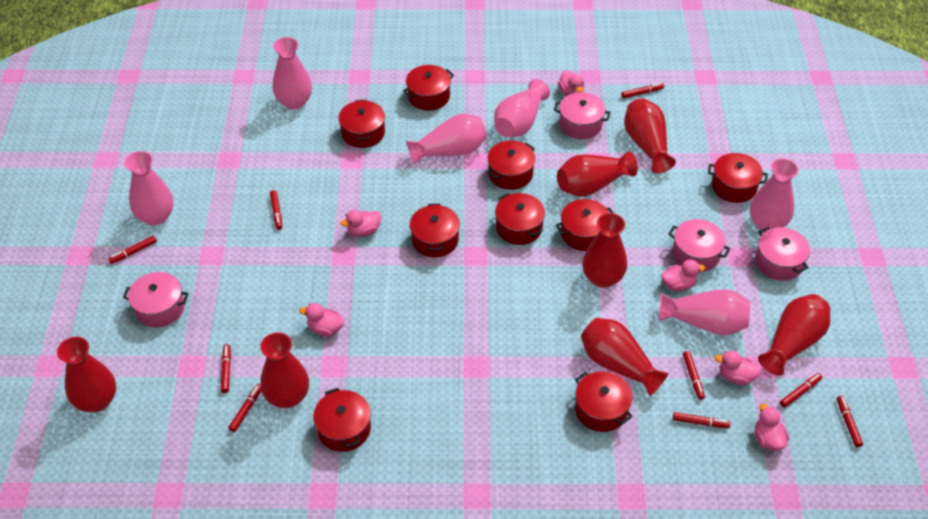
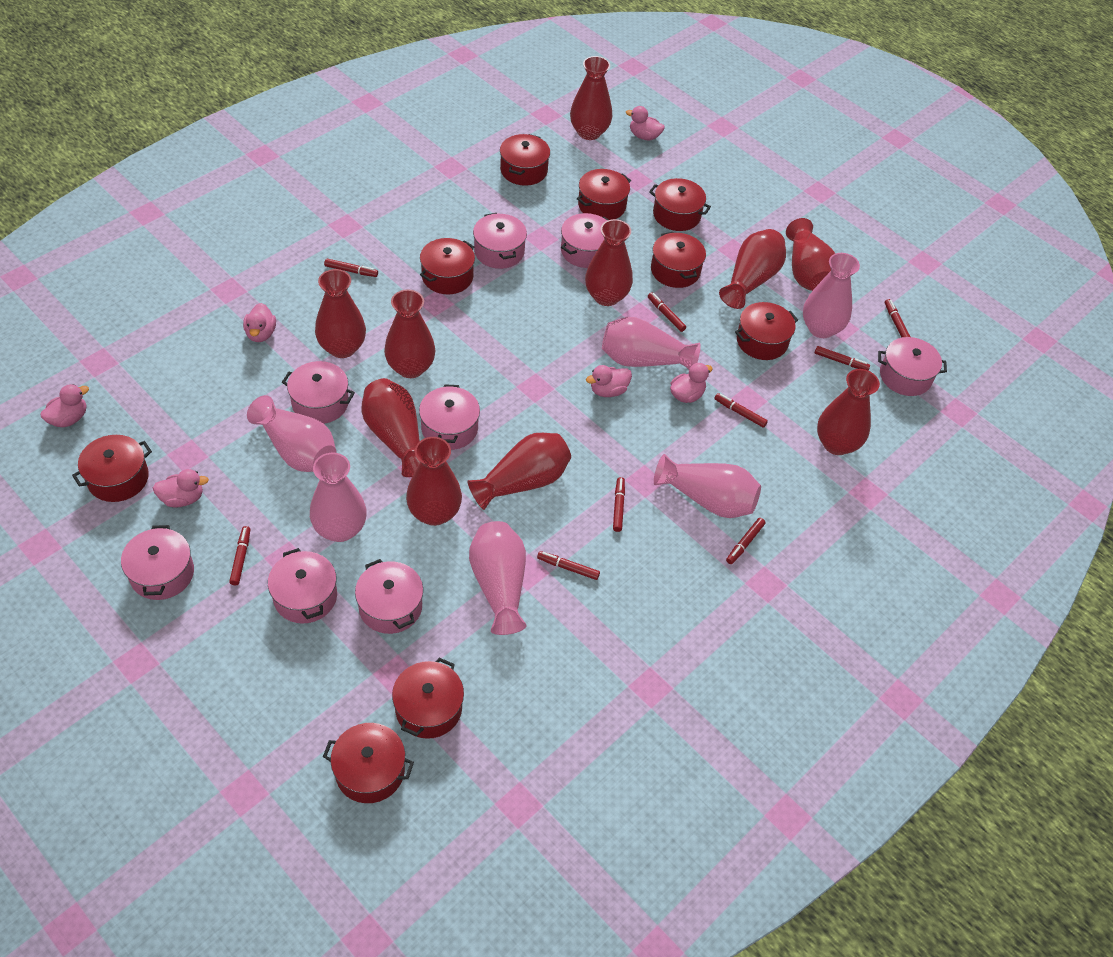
pink pot: [123,272,189,327] [554,92,611,139] [669,219,730,272] [755,227,810,281] = 4 -> [121,525,194,600] [268,548,337,624] [282,361,355,424] [355,559,423,634] [419,384,480,450] [473,213,527,269] [561,213,608,268] [878,337,947,396] = 8
red vase: [57,337,116,412] [260,332,309,408] [557,151,638,197] [581,318,669,396] [582,213,627,288] [624,98,676,173] [758,294,830,376] = 7 -> [315,269,366,358] [361,378,420,477] [384,289,436,378] [406,437,462,526] [467,433,571,510] [570,56,612,140] [585,219,633,306] [719,229,786,309] [786,218,836,291] [817,369,880,455] = 10

